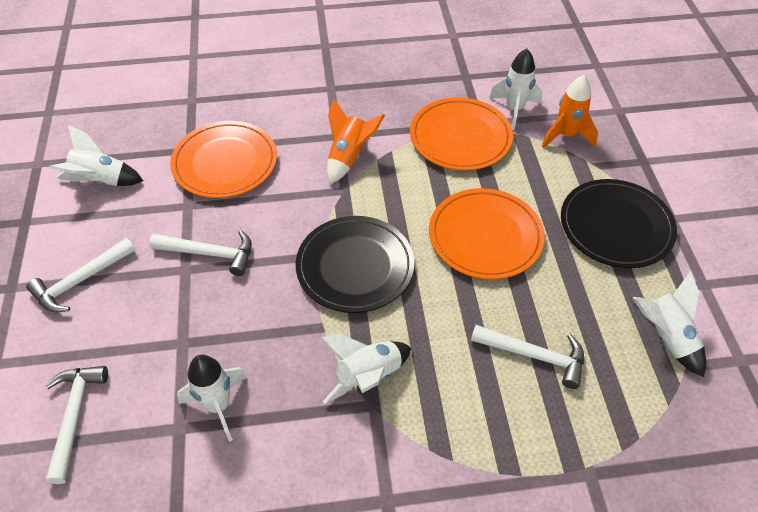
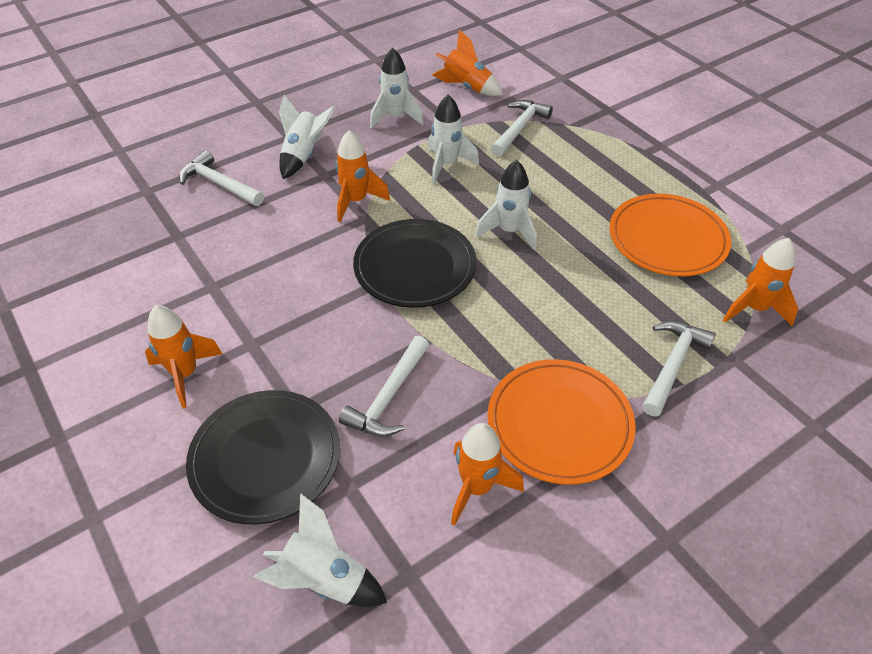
orange plate: [170,121,277,198] [410,97,513,170] [429,188,545,279] = 3 -> [487,359,636,485] [609,194,731,276] = 2
orange rocket: [327,99,385,184] [542,75,598,148] = 2 -> [145,305,222,408] [335,130,390,222] [432,30,503,96] [451,423,524,526] [723,238,798,326] = 5

